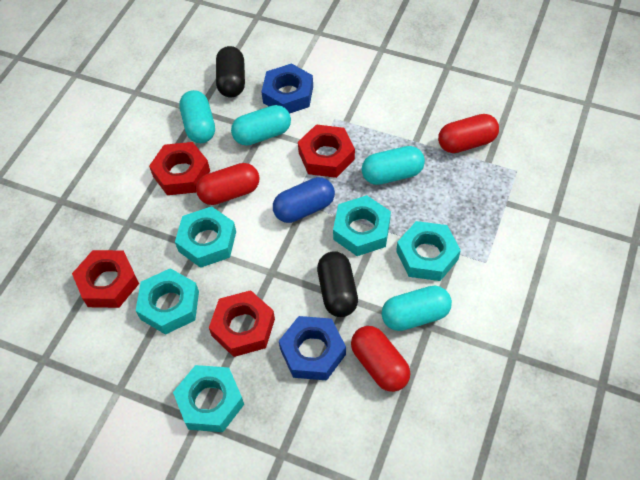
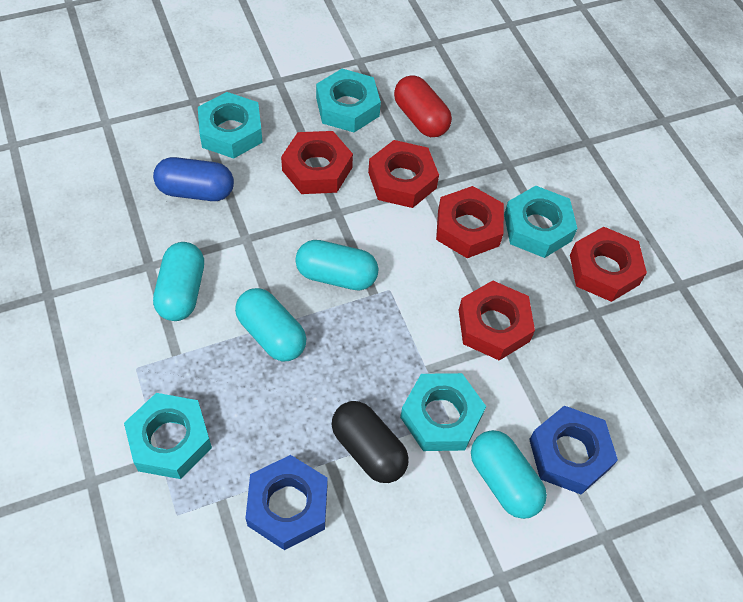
black capsule: [216,46,245,98] [317,251,358,317] = 2 -> [332,401,409,483] = 1
red capsule: [196,163,260,205] [351,326,410,392] [438,114,499,153] = 3 -> [394,75,452,137] = 1
red nut: [72,250,139,308] [149,142,210,195] [209,290,275,357] [298,124,355,178] = 4 -> [281,131,353,194] [368,140,439,208] [436,186,504,258] [459,281,535,360] [570,227,647,302] = 5

